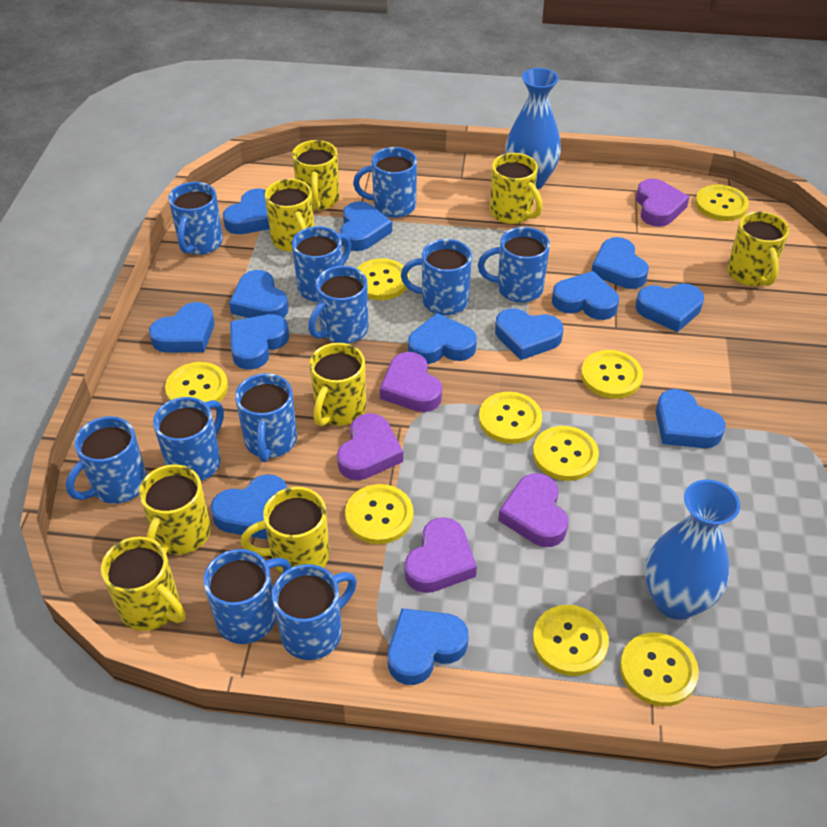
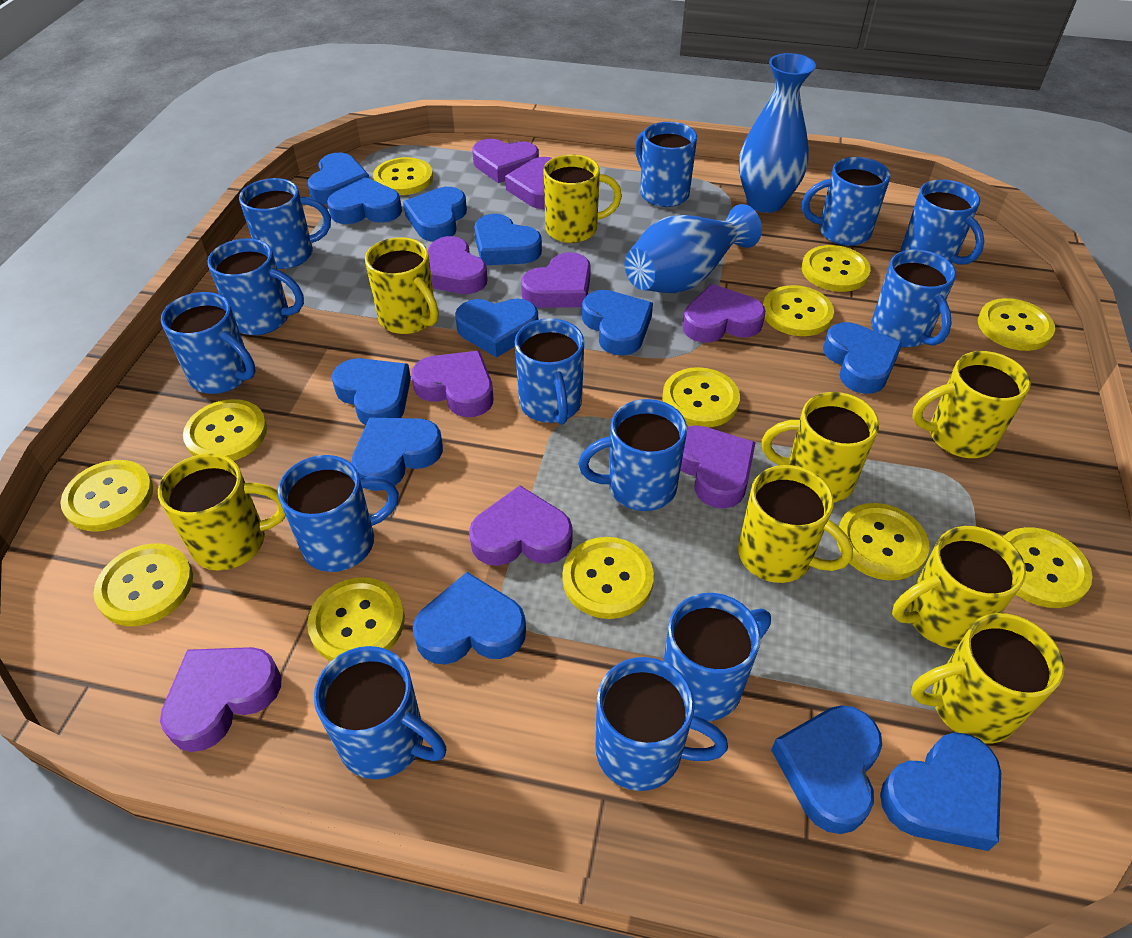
blue heart: [149,302,214,352] [210,474,287,540] [223,189,270,234] [229,270,289,318] [230,314,289,369] [340,201,392,251] [388,608,468,685] [408,313,477,364] [495,308,563,360] [552,271,619,320] [592,237,649,289] [636,284,704,332] [656,389,726,448] = 13 -> [308,153,370,204] [327,177,402,224] [332,358,411,425] [352,417,443,491] [403,187,467,242] [413,572,526,665] [455,298,538,358] [474,214,542,265] [582,290,653,356] [771,705,882,834] [823,322,903,394] [880,732,1001,851] = 12
blue mug: [66,416,147,504] [153,397,224,481] [168,182,223,255] [203,549,291,644] [235,373,297,462] [272,564,357,660] [292,226,351,302] [308,266,368,344] [353,147,417,218] [401,239,472,315] [478,227,550,303] = 11 -> [161,292,256,394] [207,238,304,335] [239,178,331,269] [278,455,399,572] [314,646,446,779] [515,318,584,425] [578,399,687,511] [595,657,728,791] [635,122,697,207] [663,593,771,721] [802,157,891,246] [871,250,956,347] [901,180,984,265] = 13
purple heart: [337,413,403,480] [380,352,442,412] [405,517,477,593] [498,473,568,547] [636,179,690,227] = 5 -> [160,647,281,752] [411,351,493,417] [428,236,488,294] [469,485,573,566] [472,139,539,183] [505,157,552,209] [521,252,591,308] [680,425,756,509] [683,284,766,343] = 9
yellow button: [165,362,228,402] [345,484,413,544] [357,258,409,300] [479,392,542,444] [533,426,599,481] [533,605,609,676] [581,350,643,399] [620,633,699,706] [695,184,749,221] = 9 -> [60,460,153,531] [94,543,193,626] [183,399,267,461] [307,577,405,661] [373,157,433,195] [562,537,654,619] [662,367,740,427] [763,285,834,336] [802,245,871,292] [837,503,930,580] [978,298,1055,351] [1003,527,1092,608] = 12

